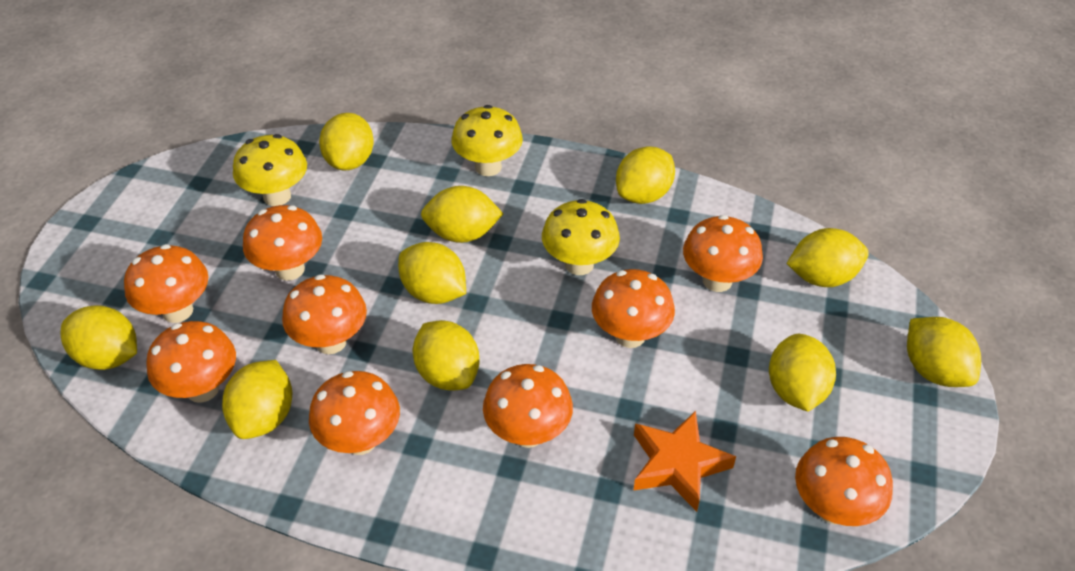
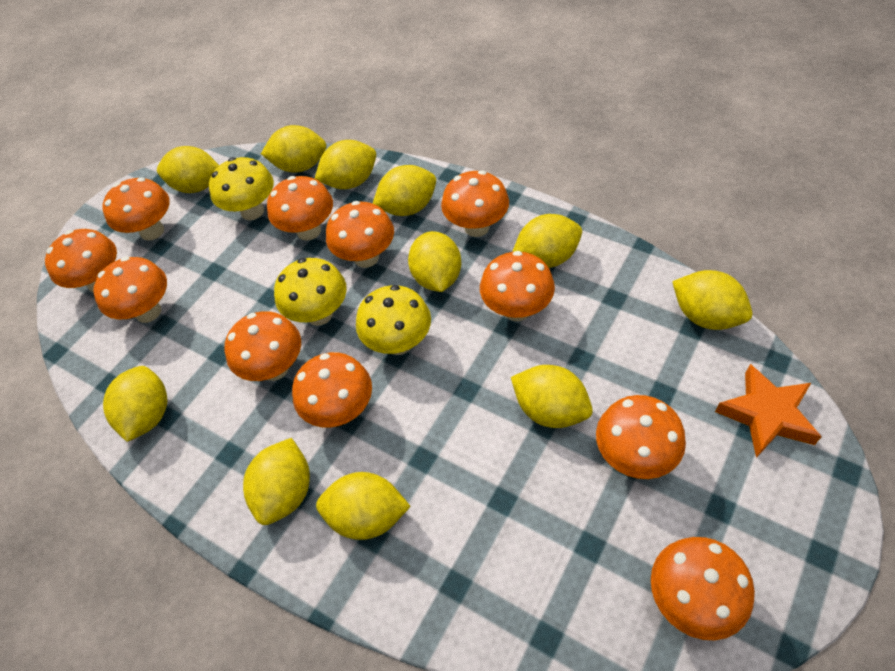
orange mushroom: [124,244,208,323] [146,321,236,403] [243,205,322,281] [282,274,367,354] [309,371,400,455] [483,364,573,448] [592,269,675,348] [683,215,763,292] [795,437,893,526] = 9 -> [45,229,117,293] [93,257,167,323] [102,178,170,241] [225,311,301,381] [267,176,333,241] [292,352,372,428] [326,201,394,268] [441,170,509,237] [480,251,555,321] [596,395,686,479] [651,537,755,641] = 11
yellow lemon: [60,305,137,370] [222,360,292,439] [319,113,374,170] [398,242,466,304] [413,320,480,390] [421,186,503,243] [616,146,675,204] [769,334,836,412] [786,228,869,287] [907,317,981,387] = 10 -> [103,366,167,442] [157,146,219,193] [243,438,310,525] [261,125,326,173] [315,140,376,189] [316,472,411,540] [373,165,436,216] [408,231,461,292] [511,365,593,428] [512,214,582,268] [672,270,752,330] = 11

